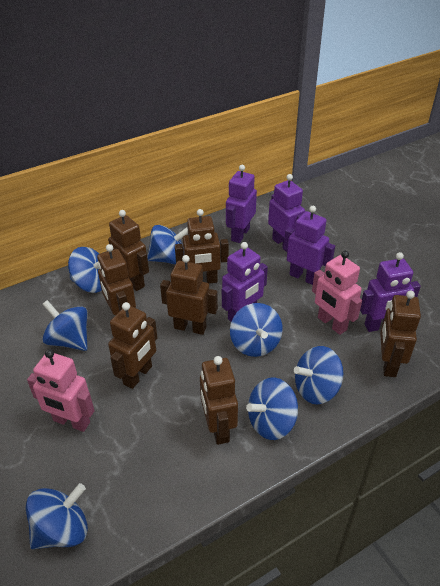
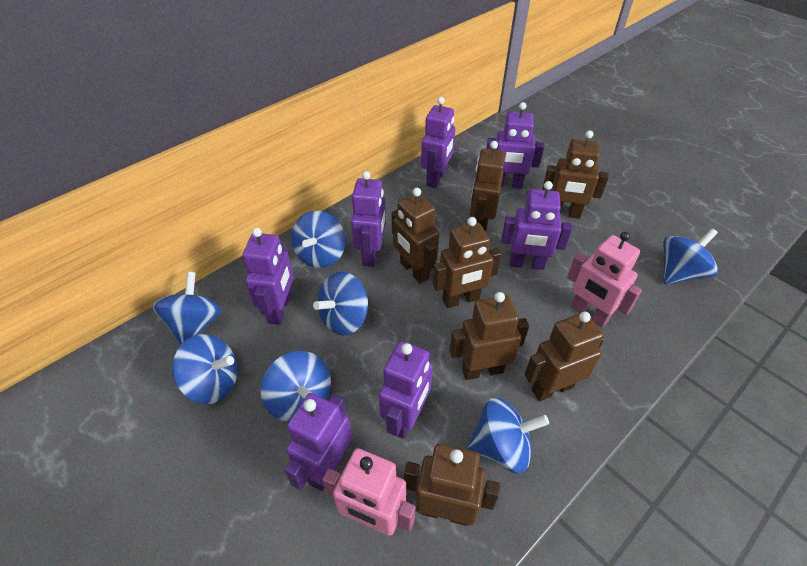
purple robot: [222,242,268,322] [226,165,257,243] [268,174,305,252] [284,206,335,285] [360,252,421,332] = 5 -> [242,228,294,325] [284,393,352,491] [351,171,386,267] [379,341,433,439] [421,97,455,188] [486,102,544,189] [501,181,572,270] = 7

